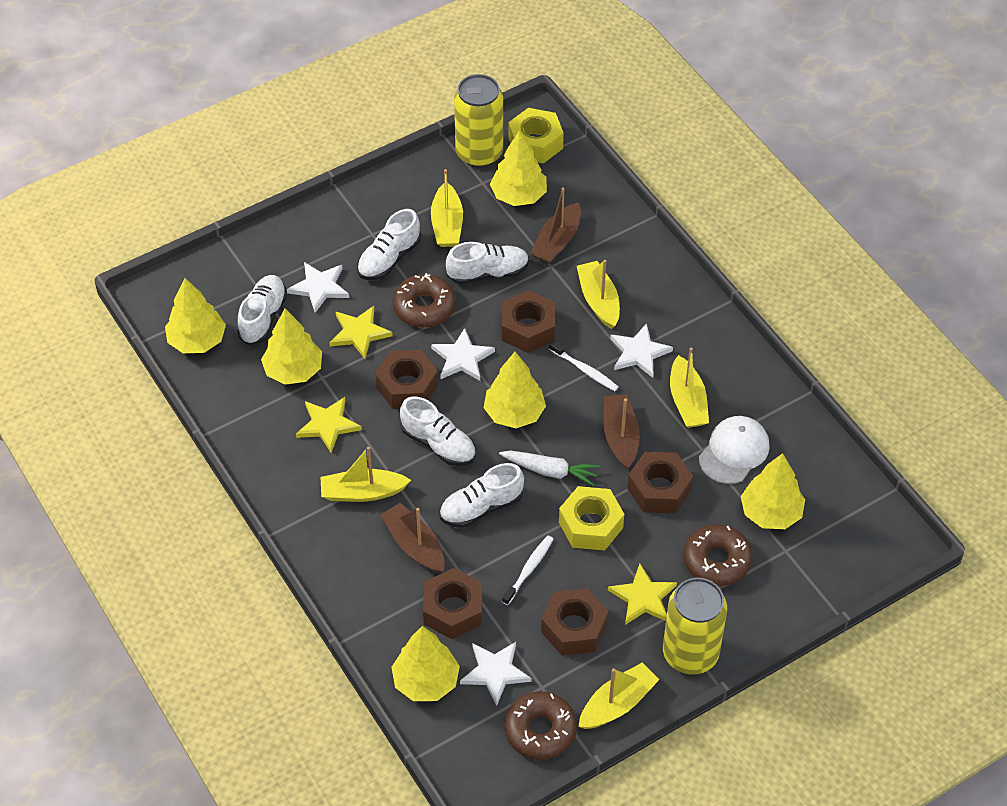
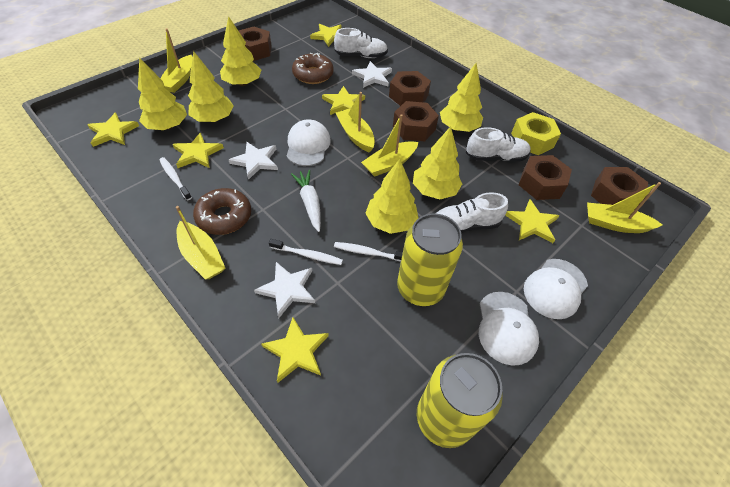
brown boat: [381,503,445,574] [530,187,581,264] [604,394,640,469] = 3 -> none = 0
brown donut: [393,273,456,328] [504,691,577,760] [683,524,753,586] = 3 -> [193,188,251,235] [292,53,334,84] = 2
white cap: [699,416,770,484] = 1 -> [287,120,331,166] [479,292,539,366] [524,259,588,319] = 3
white shoe: [237,275,287,345] [357,209,421,280] [400,396,476,466] [440,463,524,528] [446,242,529,285] = 5 -> [334,28,388,58] [436,192,508,233] [466,127,531,162] = 3
white star: [287,262,349,313] [431,328,495,381] [460,642,532,706] [610,323,673,378] = 4 -> [229,142,278,180] [254,262,315,318] [352,61,392,88] = 3
white toothbrush: [502,536,553,605] [549,341,619,391] = 2 -> [159,157,192,201] [269,239,343,265] [334,242,403,262] = 3
yellow nut: [508,108,564,164] [559,486,624,550] = 2 -> [511,112,561,155] = 1
yellow star: [296,397,362,453] [329,306,393,359] [608,564,677,625] = 3 -> [88,112,139,147] [173,132,224,168] [261,317,329,383] [310,24,341,47] [322,86,365,115] [505,199,559,243] = 6

